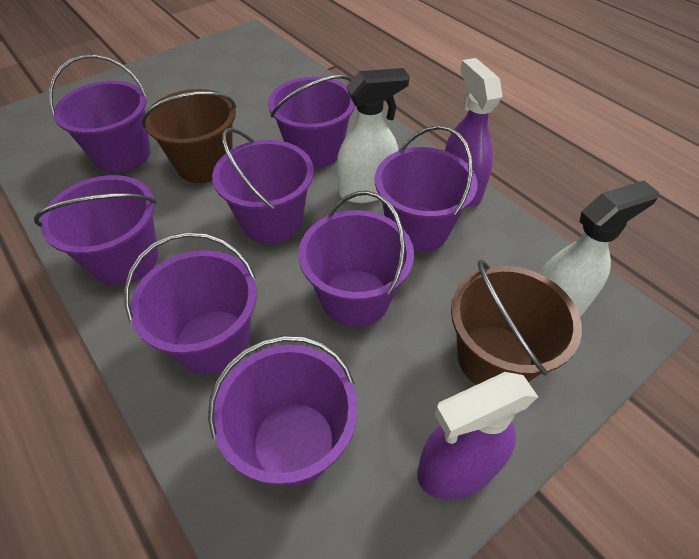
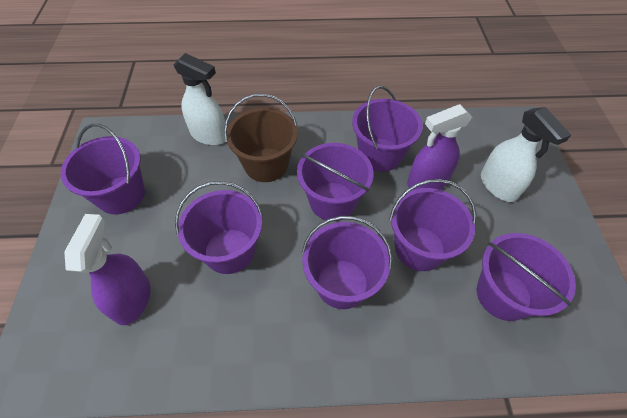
brown bucket: [142,89,236,183] [451,260,582,385] = 2 -> [224,94,298,182] = 1
purple bucket: [34,175,158,285] [49,54,150,173] [125,232,257,375] [208,335,358,486] [212,128,314,244] [268,75,355,168] [299,191,414,327] [375,125,478,252] = 8 -> [60,124,145,215] [175,181,263,274] [297,143,374,221] [302,216,392,309] [352,86,423,172] [389,179,476,271] [477,233,576,321] = 7

